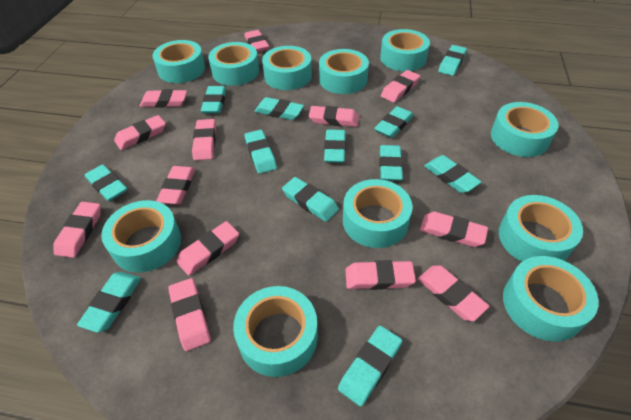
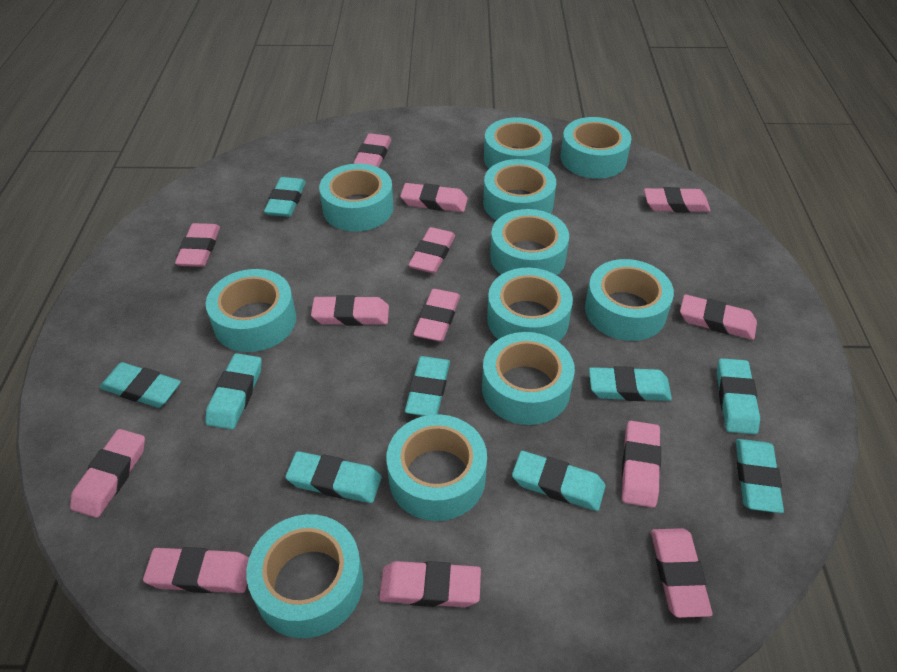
turquoise eraser: [77,272,141,333] [85,164,127,201] [201,86,227,114] [244,130,277,174] [255,97,304,120] [282,177,339,222] [324,129,346,163] [338,326,402,407] [374,106,414,138] [379,145,403,181] [424,155,481,193] [438,45,467,76] = 12 -> [99,362,181,408] [205,353,262,430] [264,177,306,217] [285,451,382,503] [405,356,450,416] [512,451,606,511] [589,366,672,401] [717,358,760,434] [736,439,784,513] = 9

